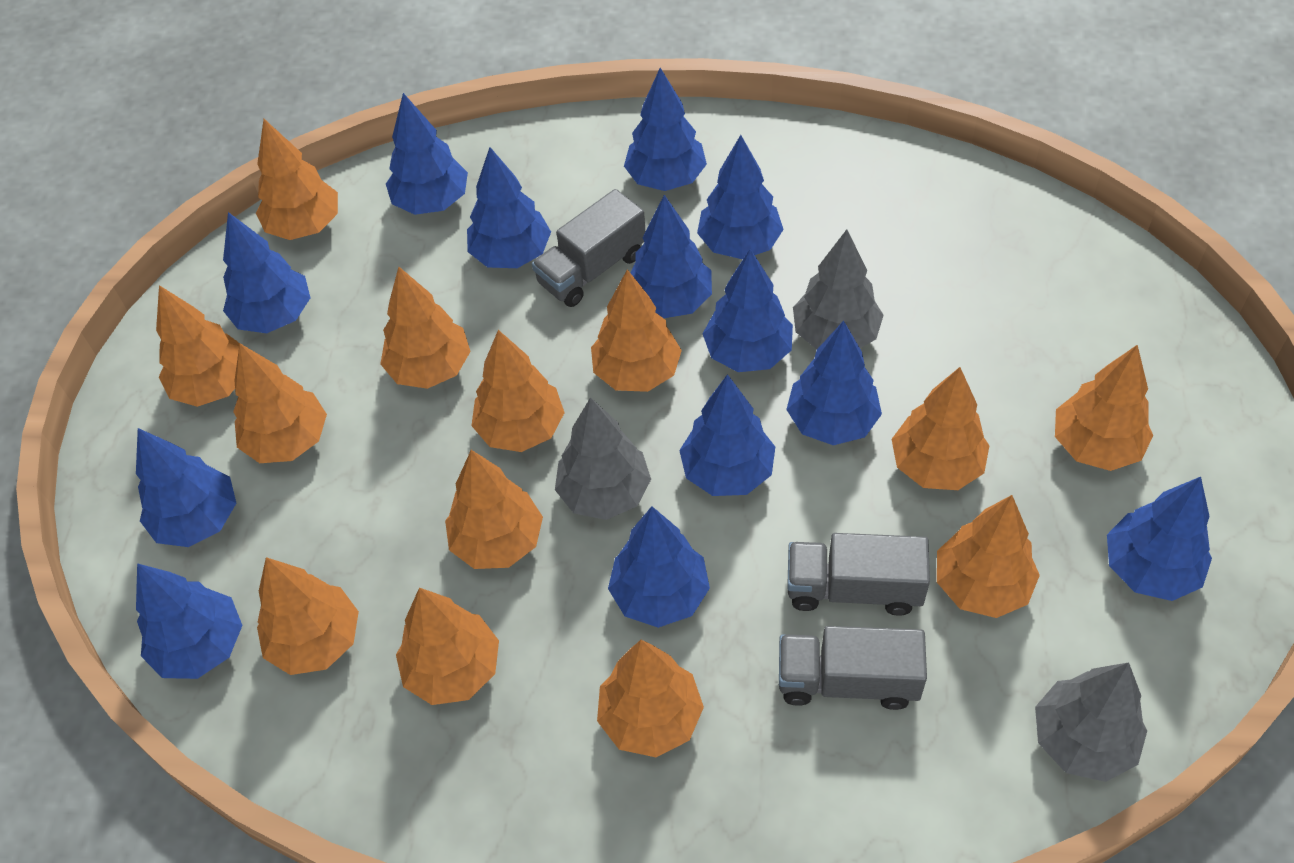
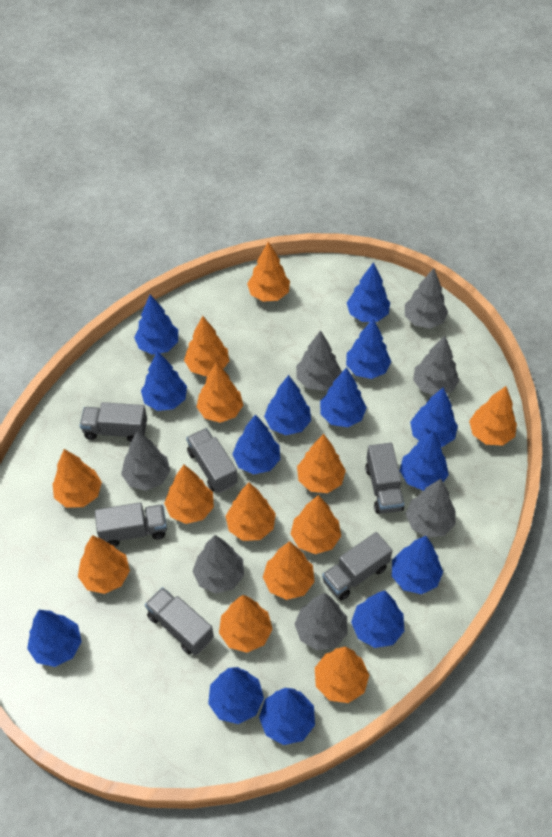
blue tree: [136,428,236,547] [136,563,243,679] [223,212,310,333] [386,93,468,215] [467,147,551,268] [608,506,710,628] [624,68,707,191] [630,195,712,318] [679,374,775,496] [697,135,784,259] [703,249,793,372] [786,321,882,445] [1107,477,1212,601] = 13 -> [27,610,82,667] [134,294,178,355] [141,351,187,411] [208,667,264,724] [232,414,280,474] [259,688,315,745] [264,375,311,435] [320,367,367,427] [346,318,391,379] [347,262,390,322] [351,591,404,648] [392,536,443,594] [400,431,449,490] [410,387,458,447] = 14
grey tree: [555,397,651,520] [793,229,884,349] [1035,662,1147,782] = 3 -> [121,431,170,491] [193,535,244,594] [295,593,347,650] [296,330,342,391] [405,268,448,328] [406,479,456,538] [413,336,459,395] = 7
grey truck: [532,189,646,307] [779,626,927,710] [787,533,930,616] = 3 -> [80,402,147,442] [95,502,167,547] [145,587,214,655] [186,428,238,493] [322,532,393,600] [365,443,404,514] = 6

